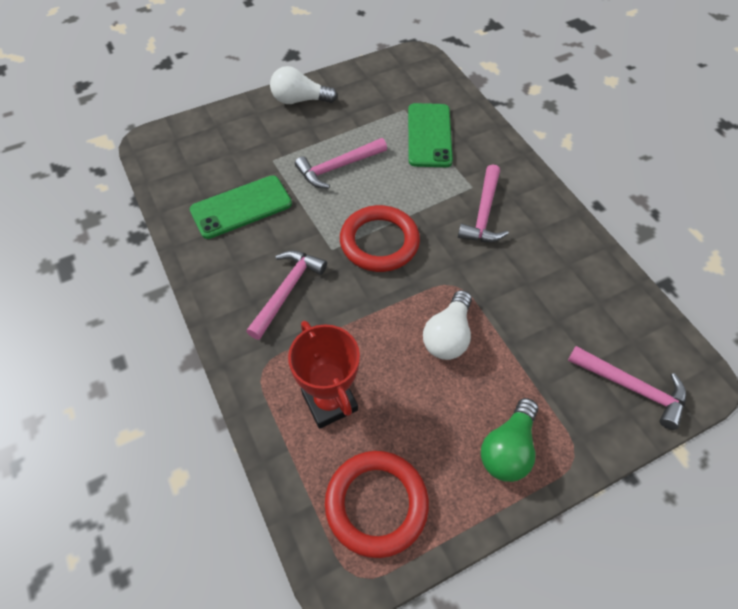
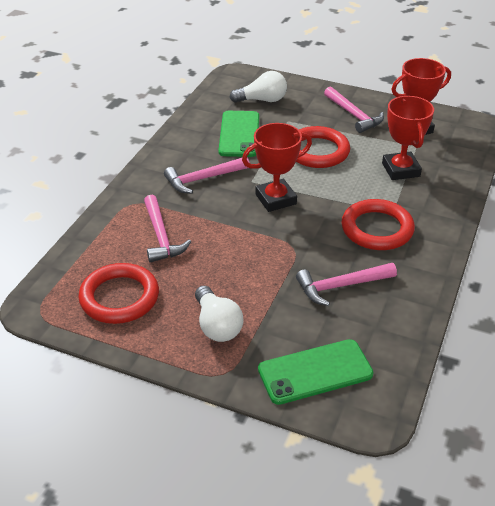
green light bulb: [481,398,538,482] = 1 -> none = 0
red ring: [325,451,429,558] [340,205,420,272] = 2 -> [78,263,159,324] [296,126,350,168] [342,199,415,250] = 3
red trophy: [288,321,360,429] = 1 -> [242,123,312,212] [382,96,434,180] [391,58,451,135] = 3

